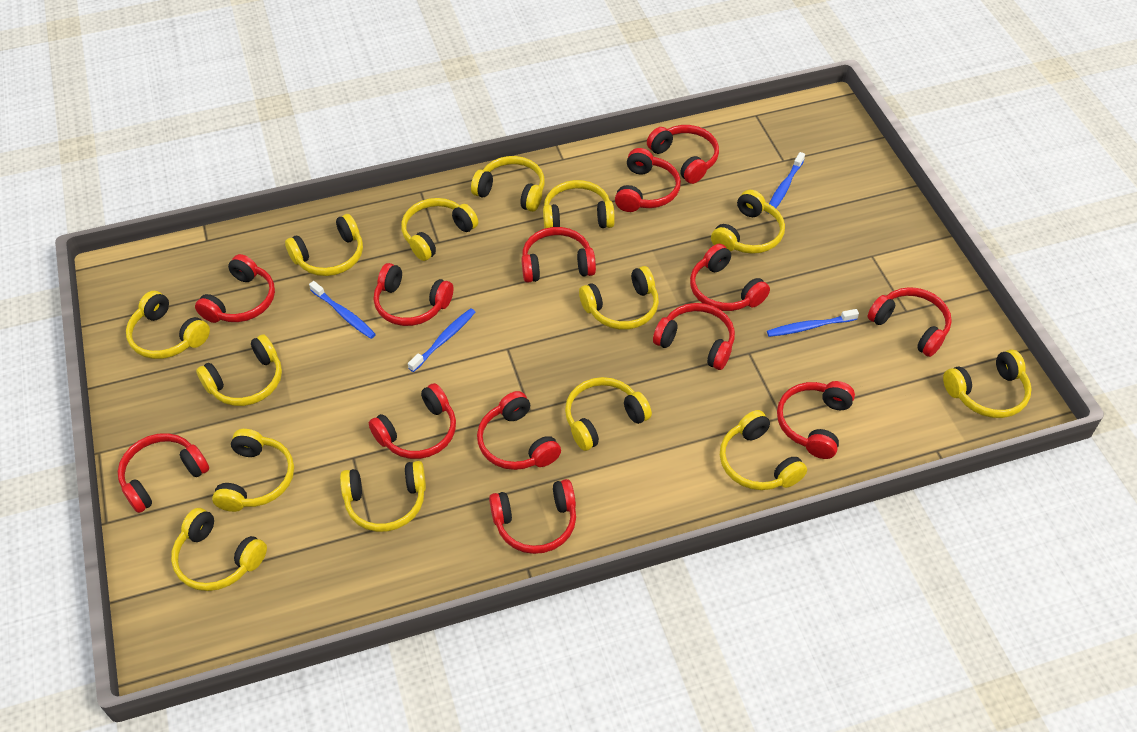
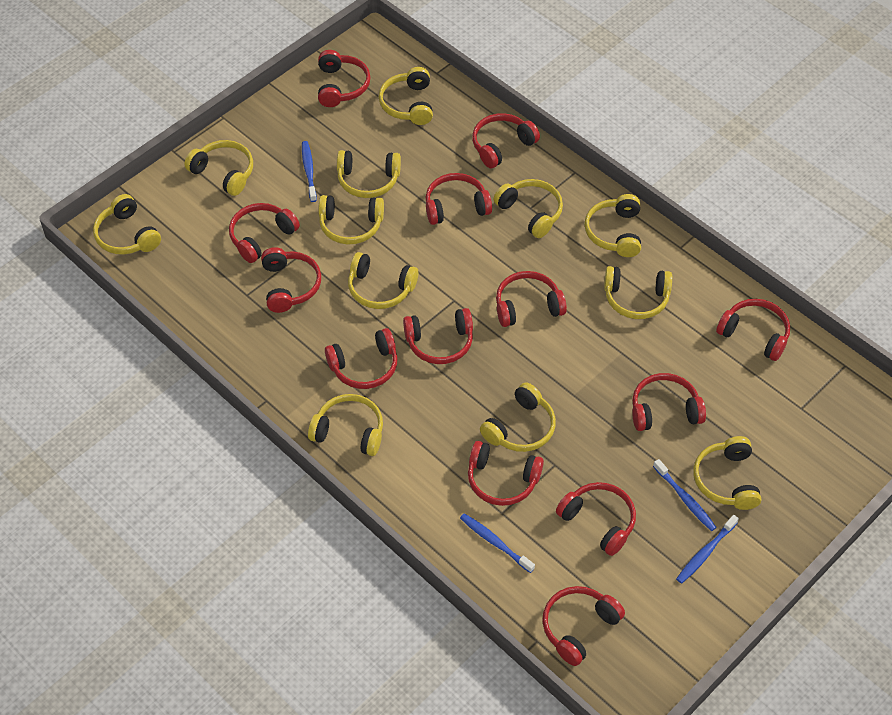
yellow headphones: [126,291,210,359] [171,508,267,591] [196,334,282,406] [212,429,294,512] [285,214,363,276] [340,461,426,532] [401,198,478,261] [471,156,545,212] [543,180,615,229] [565,377,652,451] [579,266,659,330] [711,190,785,254] [720,410,807,490] [943,349,1032,418] = 14 -> [93,194,161,255] [185,140,253,196] [308,394,383,456] [318,195,384,245] [337,150,401,198] [348,252,418,309] [378,67,433,125] [480,382,556,452] [493,179,563,238] [584,194,641,257] [604,266,672,319] [693,436,761,510] = 12

